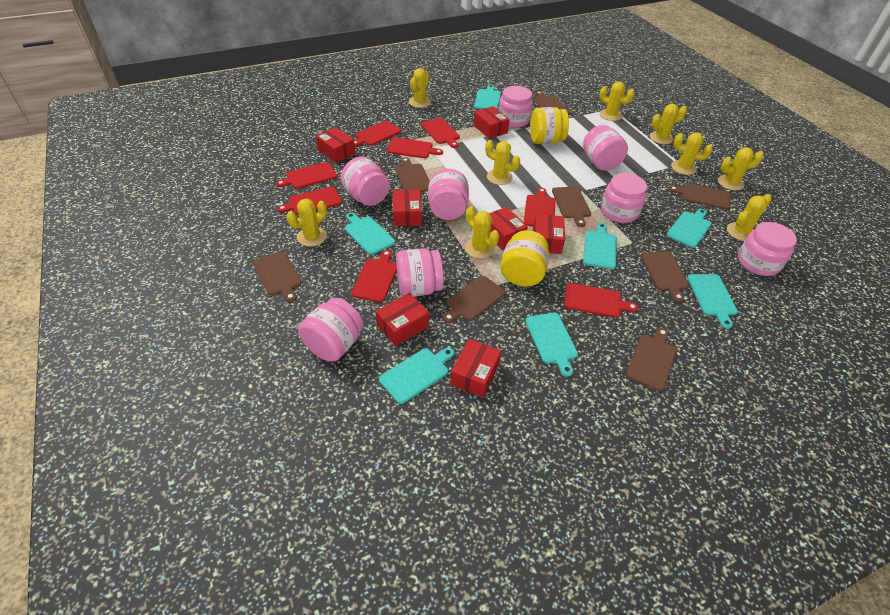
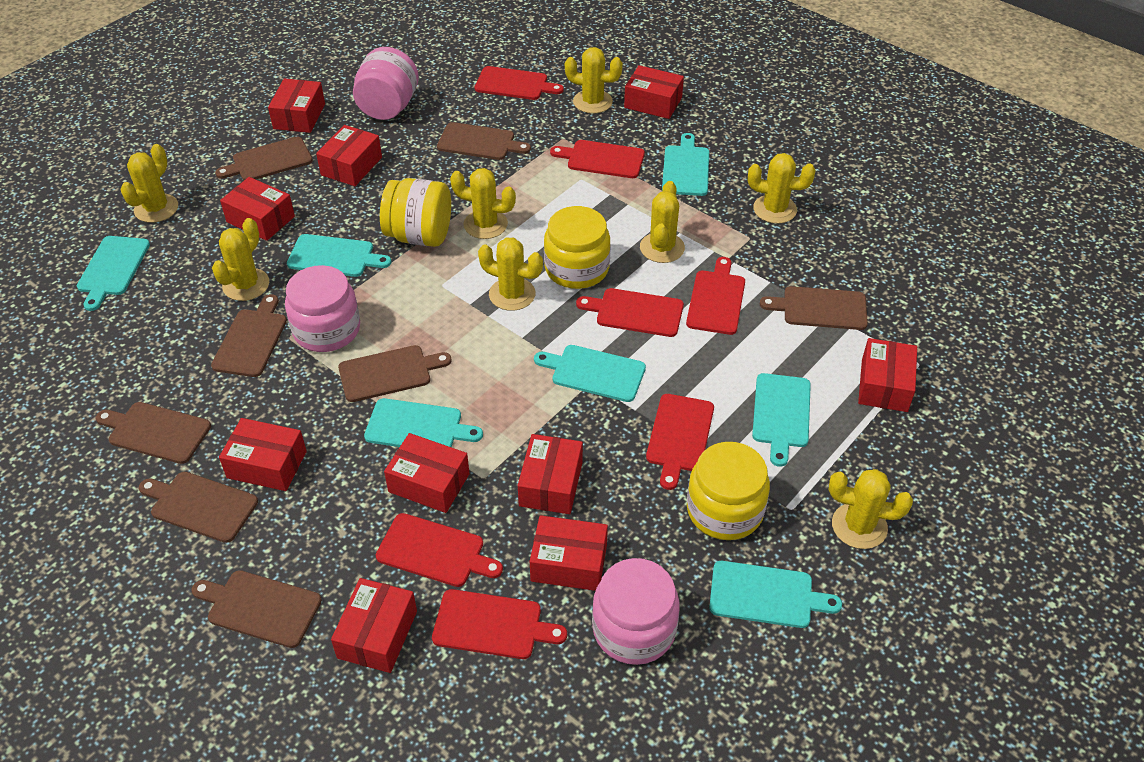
pink jar: [298,298,364,362] [340,156,390,206] [396,248,444,297] [428,169,469,220] [498,86,533,128] [583,125,628,171] [601,173,647,223] [738,222,797,276] = 8 -> [285,265,360,352] [353,47,419,120] [592,558,680,665] = 3
red box: [316,127,356,163] [376,293,429,346] [393,189,421,226] [450,339,501,398] [474,106,510,139] [489,207,528,250] [533,214,565,254] = 7 -> [219,418,307,491] [220,177,295,241] [268,78,325,133] [316,125,382,186] [331,578,417,673] [384,433,470,513] [518,434,583,514] [530,515,608,591] [624,65,684,119] [858,338,917,412] = 10
red cutting board: [276,162,337,189] [277,187,342,215] [351,250,397,302] [354,121,401,147] [387,137,443,158] [421,118,460,148] [524,188,556,226] [564,283,638,318] = 8 -> [376,513,503,587] [432,589,567,659] [475,66,564,100] [550,140,645,178] [576,288,684,337] [646,394,714,490] [686,257,745,335] = 7
yellow cactus: [287,198,327,247] [409,68,431,108] [465,206,500,259] [485,140,520,185] [599,81,635,121] [650,104,687,144] [671,133,713,175] [718,147,764,191] [727,194,772,241] = 9 -> [120,144,178,223] [212,218,269,301] [450,168,516,239] [478,238,543,311] [565,47,623,114] [640,181,685,263] [748,153,815,224] [829,469,913,549] = 8
yellow jar: [500,230,549,287] [530,107,569,144] = 2 -> [380,178,451,247] [544,206,611,289] [687,442,770,540] = 3

